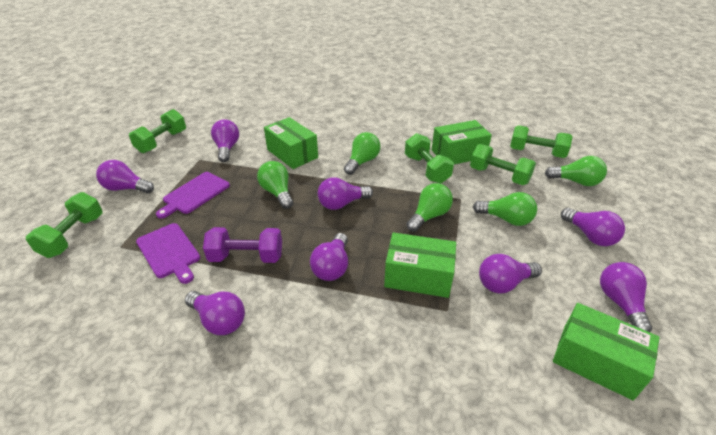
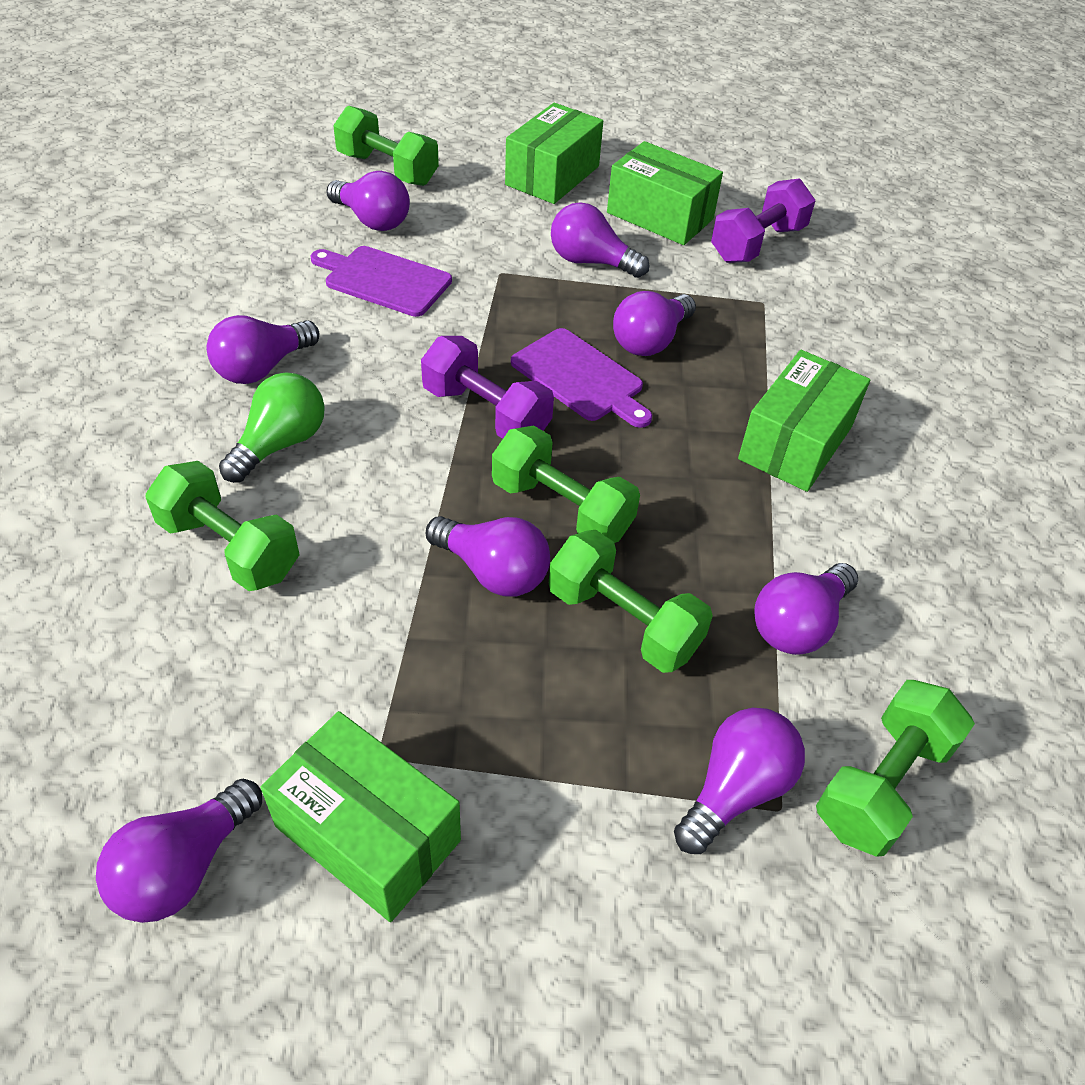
green light bulb: [257,161,293,209] [344,132,381,175] [406,183,453,232] [473,192,537,226] [545,156,607,186] = 5 -> [219,373,325,483] = 1
purple dumbbell: [203,227,282,263] = 1 -> [421,336,554,439] [711,178,815,263] = 2

